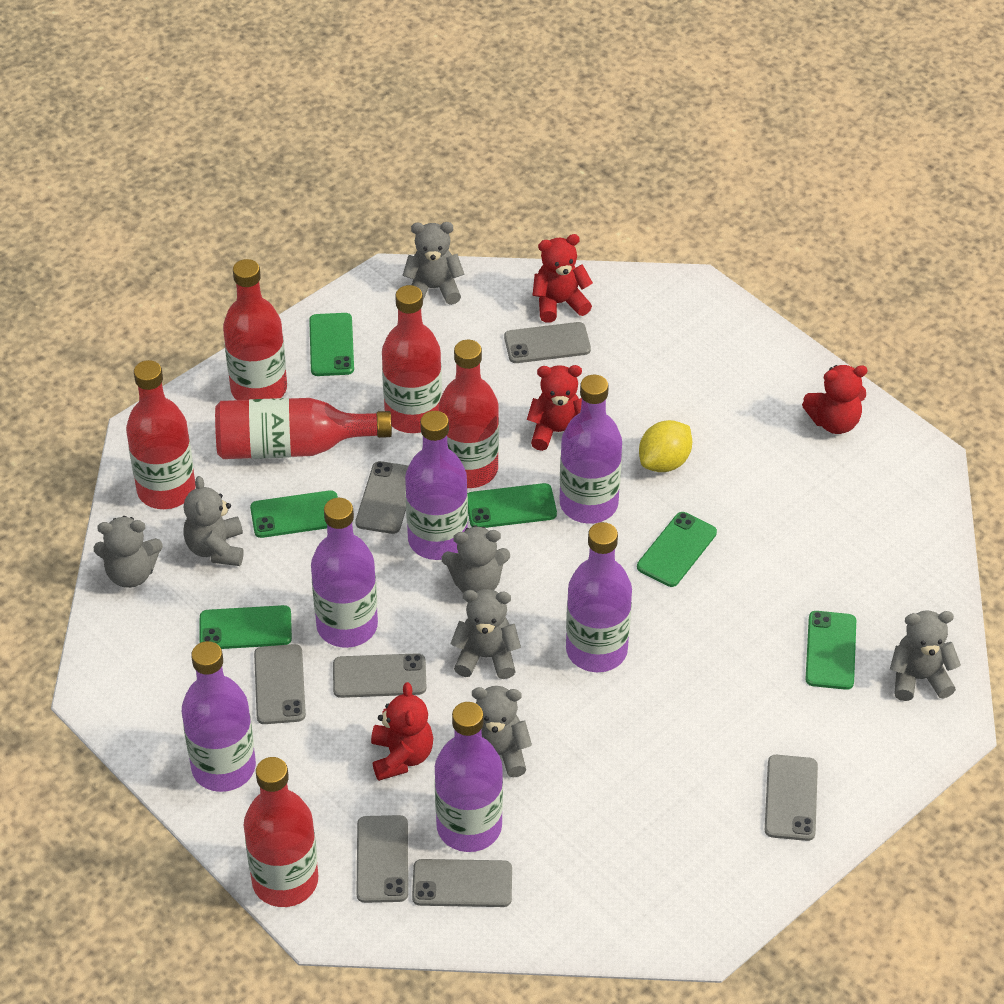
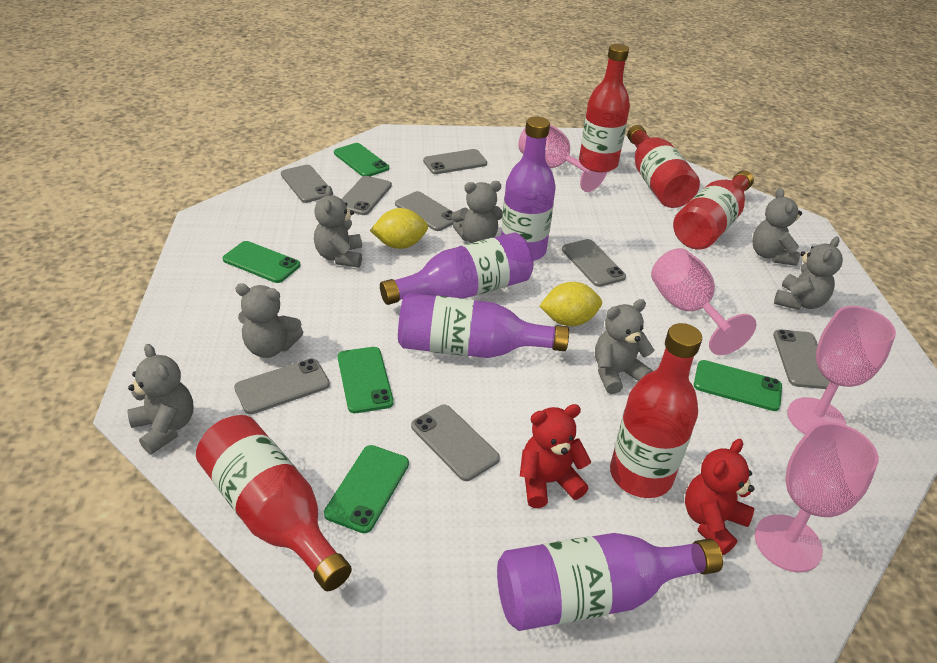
green phone: [199,605,292,649] [250,490,338,538] [309,313,354,376] [468,483,557,528] [637,512,717,587] [805,611,856,690] = 6 -> [223,241,300,283] [324,445,409,533] [334,143,389,177] [338,347,394,413] [694,360,782,411] = 5
grey phone: [254,644,306,724] [333,653,427,698] [355,461,409,534] [356,815,408,903] [412,859,512,907] [504,322,591,363] [765,755,818,841] = 7 -> [234,358,330,414] [281,165,328,203] [342,176,392,215] [395,191,454,231] [411,405,500,481] [423,149,487,174] [562,239,626,287] [773,330,830,389] = 8
pink goblet: none = 0 -> [518,125,609,192] [651,248,756,355] [755,422,879,572] [787,306,896,434] = 4
purple bottle: [182,641,256,792] [311,498,378,648] [405,411,468,560] [434,702,503,852] [560,375,622,524] [566,522,632,672] = 6 -> [380,232,533,305] [398,293,569,358] [497,533,723,631] [501,117,556,261] = 4
red bottle: [126,360,196,509] [215,398,392,459] [223,259,287,400] [244,757,318,907] [382,285,442,433] [439,340,499,488] = 6 -> [196,415,352,591] [579,44,630,172] [610,323,702,498] [627,125,700,208] [673,170,754,250] = 5
red teddy bear: [371,682,433,781] [527,365,582,451] [533,234,593,323] [802,365,867,434] = 4 -> [520,404,591,508] [685,439,755,555] = 2
yellow lemon: [639,420,692,472] = 1 -> [370,208,428,249] [540,282,602,326] = 2

